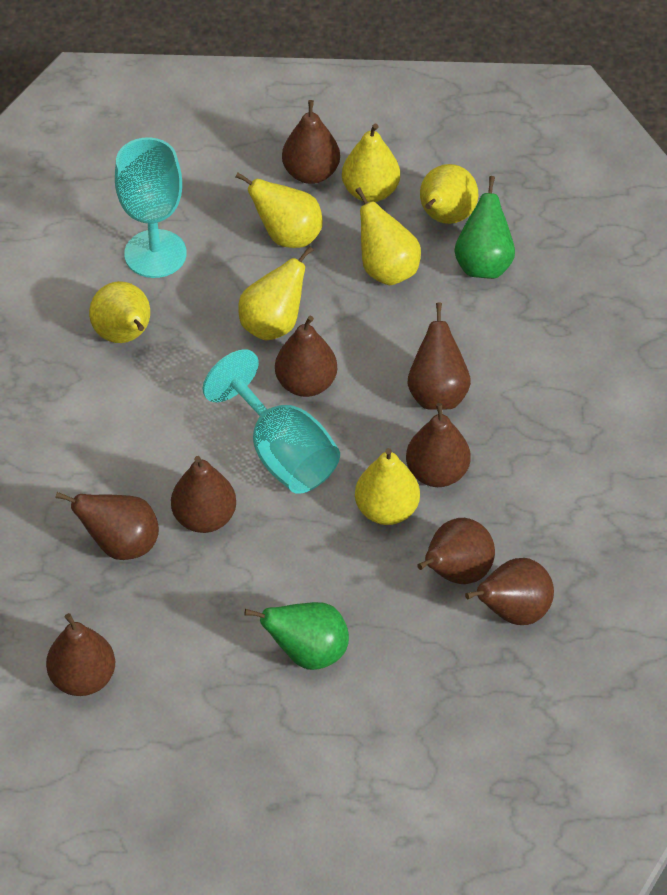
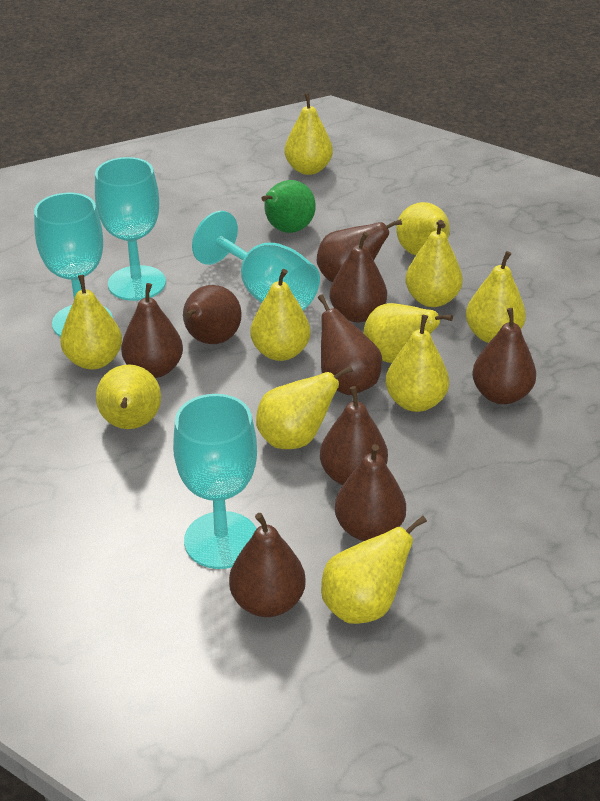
green pear: [244,602,349,670] [454,176,515,279] = 2 -> [261,180,316,233] = 1
turquoise goblet: [115,137,187,278] [203,349,340,494] = 2 -> [34,193,113,337] [95,157,166,301] [173,394,257,569] [192,211,320,310] = 4
yellow pear: [89,281,150,343] [235,173,323,248] [238,246,313,340] [342,123,400,202] [355,187,421,285] [355,448,420,525] [420,164,478,224] = 7 -> [60,275,122,369] [96,364,161,429] [250,269,311,361] [256,366,353,449] [284,93,333,175] [321,516,427,624] [363,303,453,363] [386,315,449,412] [396,202,450,255] [405,220,463,307] [466,251,526,343] = 11

